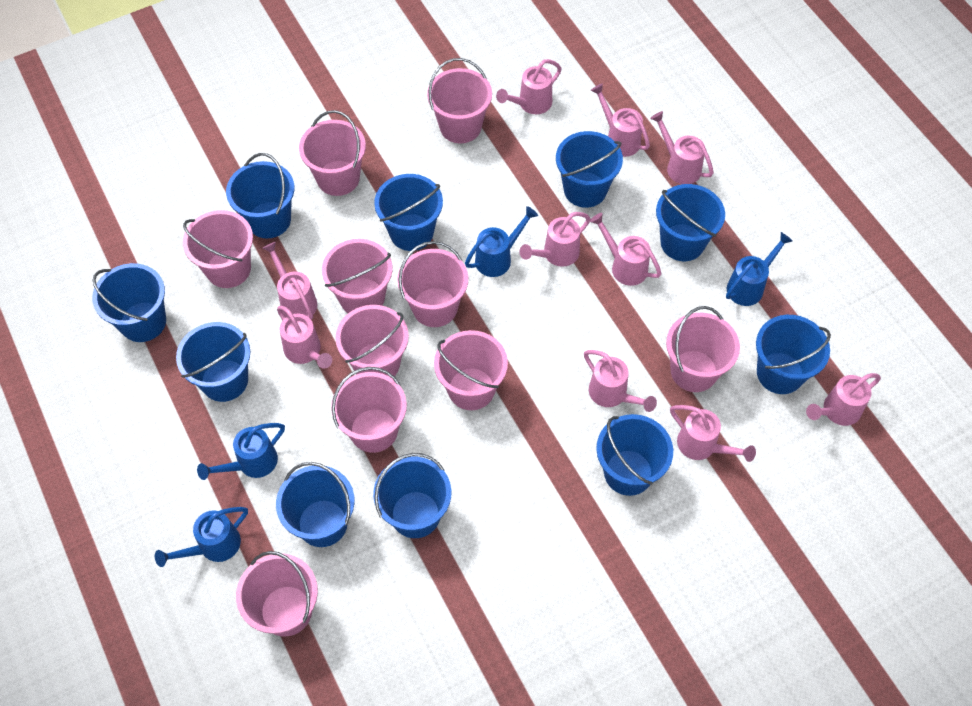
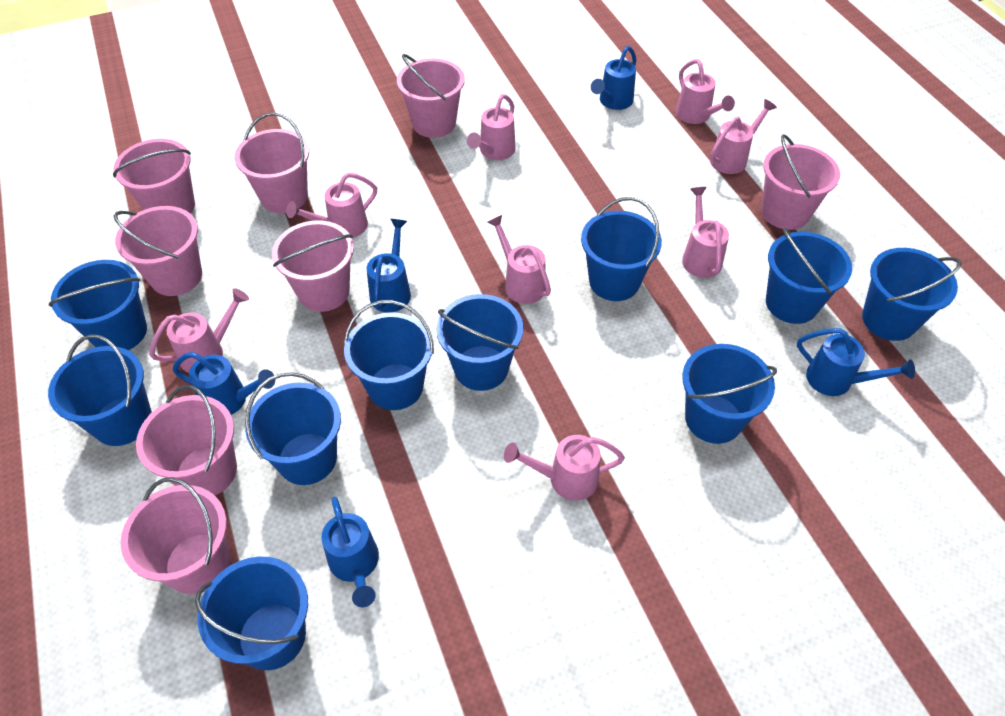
blue watering can: [155,507,248,567] [197,423,285,480] [465,206,538,277] [726,232,793,306] = 4 -> [173,352,275,415] [322,497,379,607] [366,219,411,312] [591,46,636,110] [797,328,915,396] = 5
pink bucket: [183,210,253,288] [236,551,318,637] [299,110,366,196] [322,239,393,313] [331,367,407,453] [335,305,409,377] [397,241,468,327] [427,58,492,143] [434,330,508,410] [666,306,740,392] = 10 -> [113,139,195,214] [114,206,202,296] [121,477,230,594] [136,385,237,495] [235,112,309,213] [272,221,354,312] [397,54,465,138] [762,134,840,230] = 8
pink watering can: [262,242,317,319] [277,306,332,369] [496,59,562,114] [520,212,590,267] [584,350,657,412] [590,83,650,157] [590,213,661,286] [650,111,714,184] [670,405,756,462] [806,373,881,426] = 10 -> [149,288,249,373] [286,173,377,238] [467,94,516,160] [488,215,551,304] [504,435,625,501] [676,59,735,124] [682,187,729,278] [710,99,777,174] = 8

